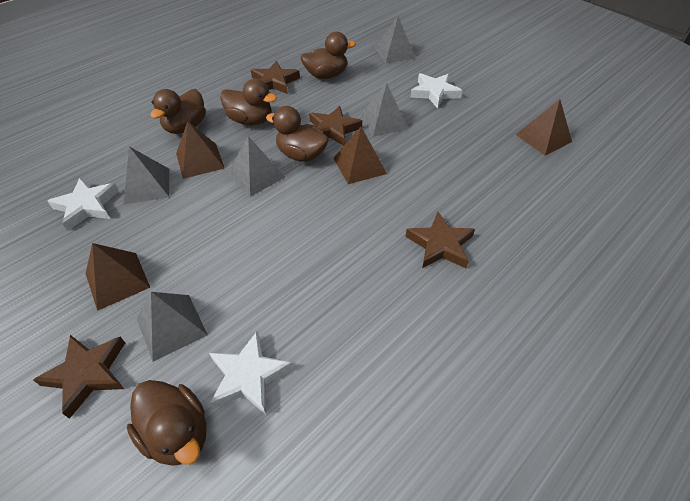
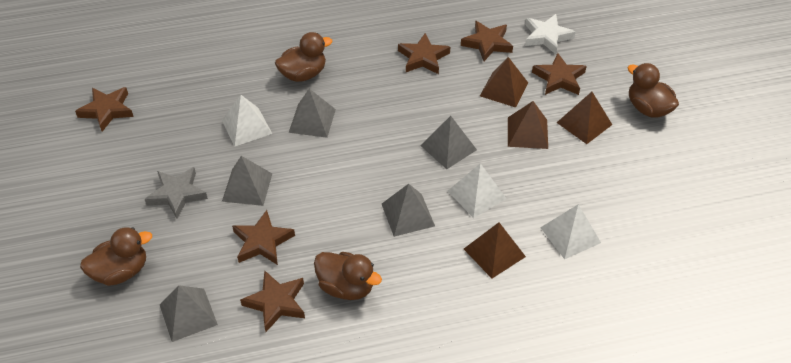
brown duck: [127,380,206,466] [150,89,206,134] [220,79,277,125] [266,106,329,162] [301,32,356,79] = 5 -> [80,227,152,286] [275,32,333,82] [314,252,382,300] [627,63,679,118] = 4
brown star: [33,335,125,419] [251,61,300,94] [309,106,362,146] [405,212,475,268] = 4 -> [75,87,134,132] [232,210,295,265] [240,271,305,332] [398,33,450,74] [461,21,513,61] [532,53,587,95] = 6
grey star: none = 0 -> [145,167,208,219] = 1
white pyramid: none = 0 -> [222,95,272,146] [448,163,506,218] [540,204,601,259] = 3
white star: [47,178,119,231] [209,331,293,415] [410,73,463,109] = 3 -> [525,14,576,54] = 1

